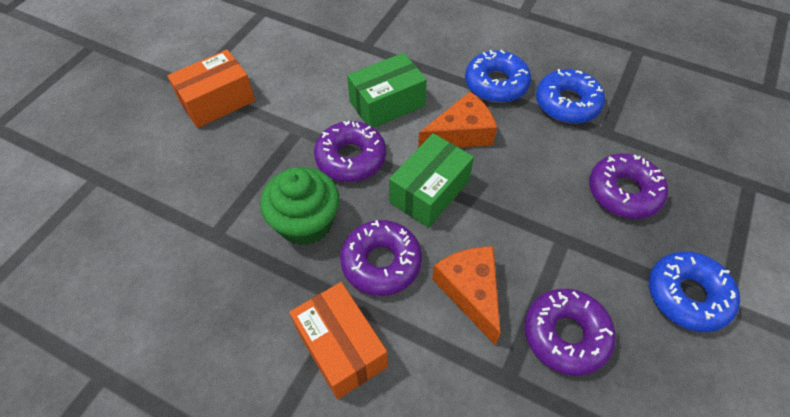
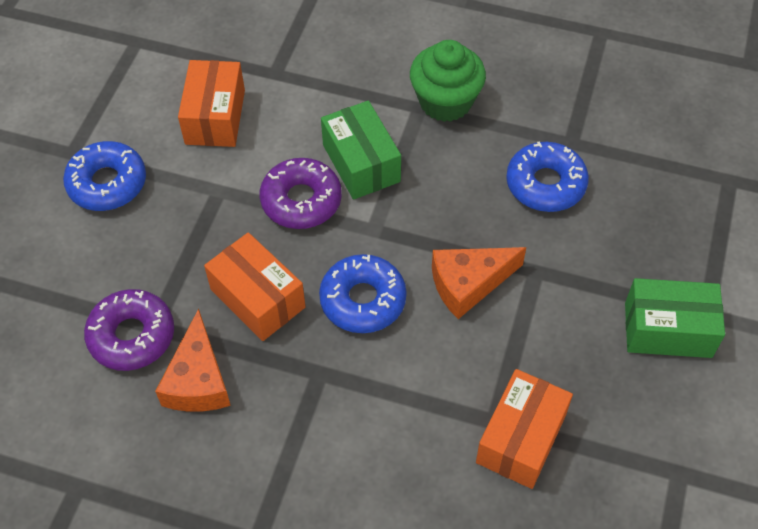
orange box: [167,50,255,128] [289,282,388,399] = 2 -> [178,60,245,147] [204,232,306,341] [476,369,573,489] = 3
purple donut: [314,121,386,182] [340,220,422,296] [524,289,616,376] [589,153,668,219] = 4 -> [84,289,174,371] [260,158,342,229] = 2

